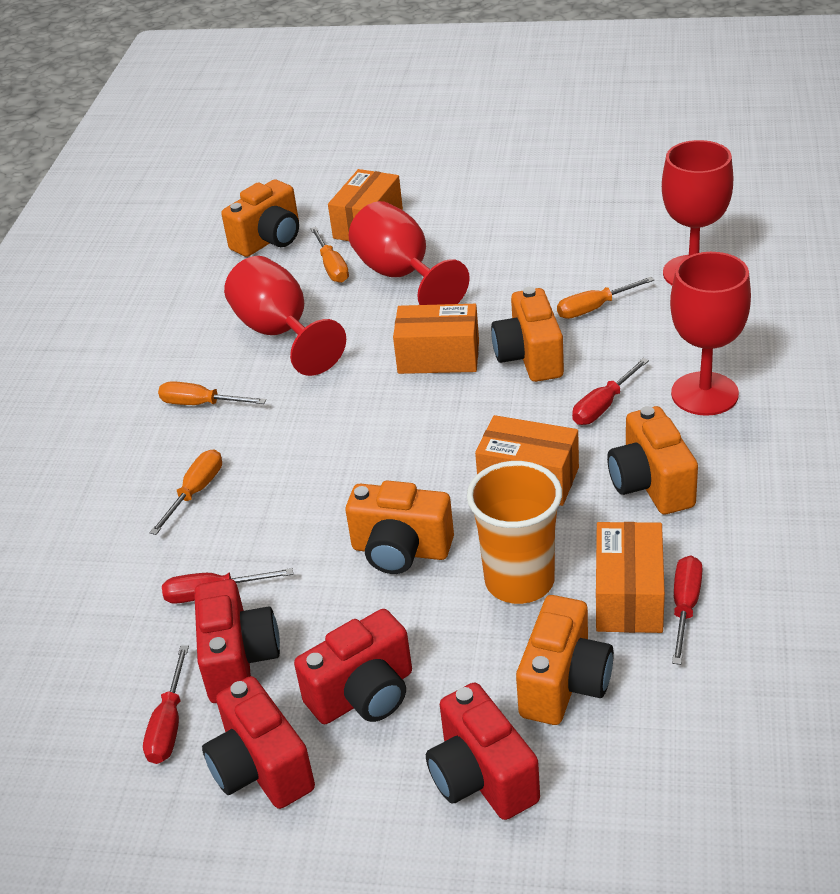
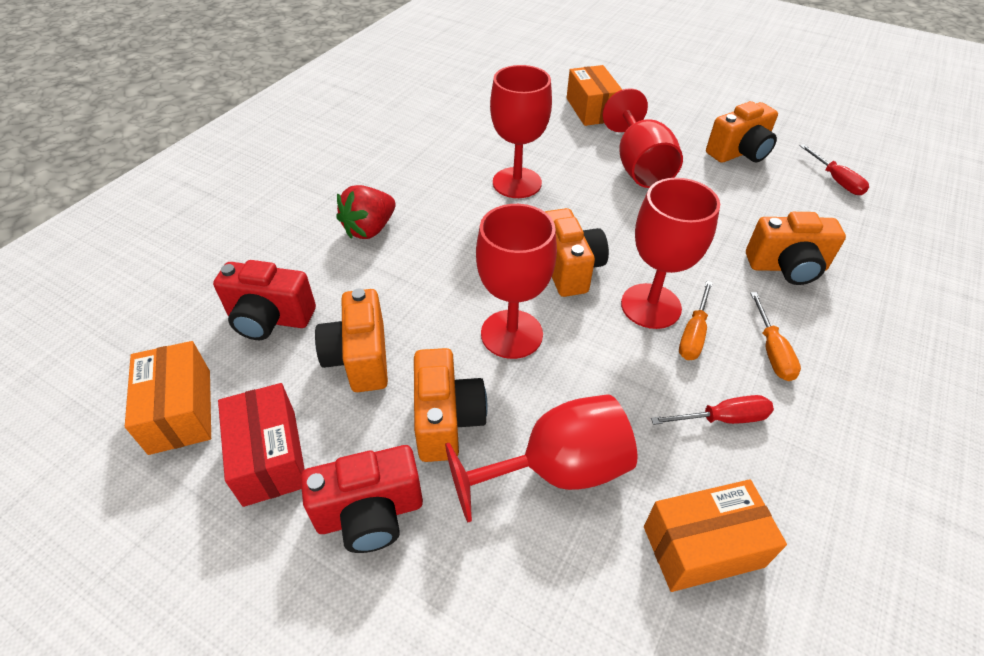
orange box: [328,169,403,241] [393,304,479,374] [475,415,579,506] [596,522,665,633] = 4 -> [125,341,211,455] [567,65,622,126] [644,479,787,592] = 3
orange cup: [467,461,562,604] = 1 -> none = 0
orange screwdriver: [149,449,222,535] [158,381,266,405] [310,227,349,283] [557,277,654,319] = 4 -> [679,281,713,360] [750,292,801,381] = 2
red box: none = 0 -> [218,383,305,507] = 1
red camera: [194,579,280,703] [202,676,315,809] [294,609,412,724] [426,683,540,820] = 4 -> [213,260,316,340] [301,445,423,553] = 2
red goblet: [224,256,346,376] [349,201,470,305] [662,140,733,285] [670,252,751,416] = 4 -> [445,394,638,522] [476,204,557,359] [490,65,552,198] [602,88,683,188] [621,178,720,329] = 5
red screwdriver: [143,645,189,764] [162,568,293,604] [572,358,649,425] [672,556,703,665] = 4 -> [651,395,774,425] [800,144,869,195] = 2
red strawberry: none = 0 -> [336,185,395,239] = 1

